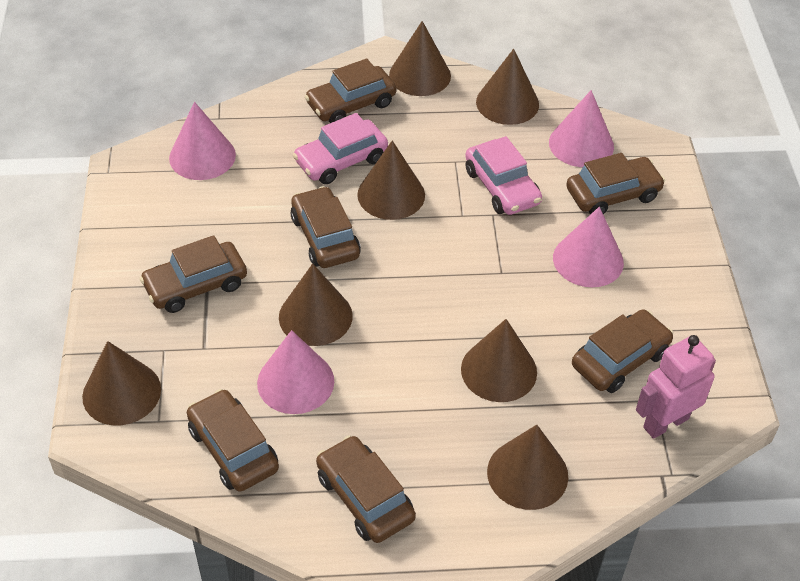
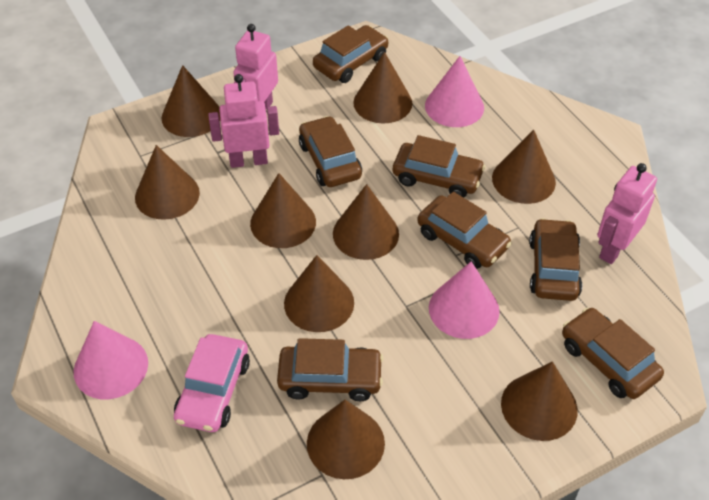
brown cone: [82,341,161,425] [279,263,353,346] [357,141,425,220] [389,21,451,96] [461,319,537,402] [476,49,539,125] [487,425,568,510] = 7 -> [135,145,200,220] [162,65,220,137] [250,173,316,248] [284,255,354,332] [307,400,385,479] [333,184,399,260] [353,52,413,124] [492,130,556,204] [501,362,578,441] = 9
pink car: [293,113,388,184] [465,136,542,215] = 2 -> [174,334,250,432] = 1
pink cone: [169,102,236,180] [257,330,334,414] [549,90,614,167] [553,207,624,287] = 4 -> [74,321,148,399] [425,56,484,127] [429,261,499,339] = 3
pink robot: [636,335,716,439] = 1 -> [208,74,279,168] [233,24,278,109] [597,163,657,264] = 3

